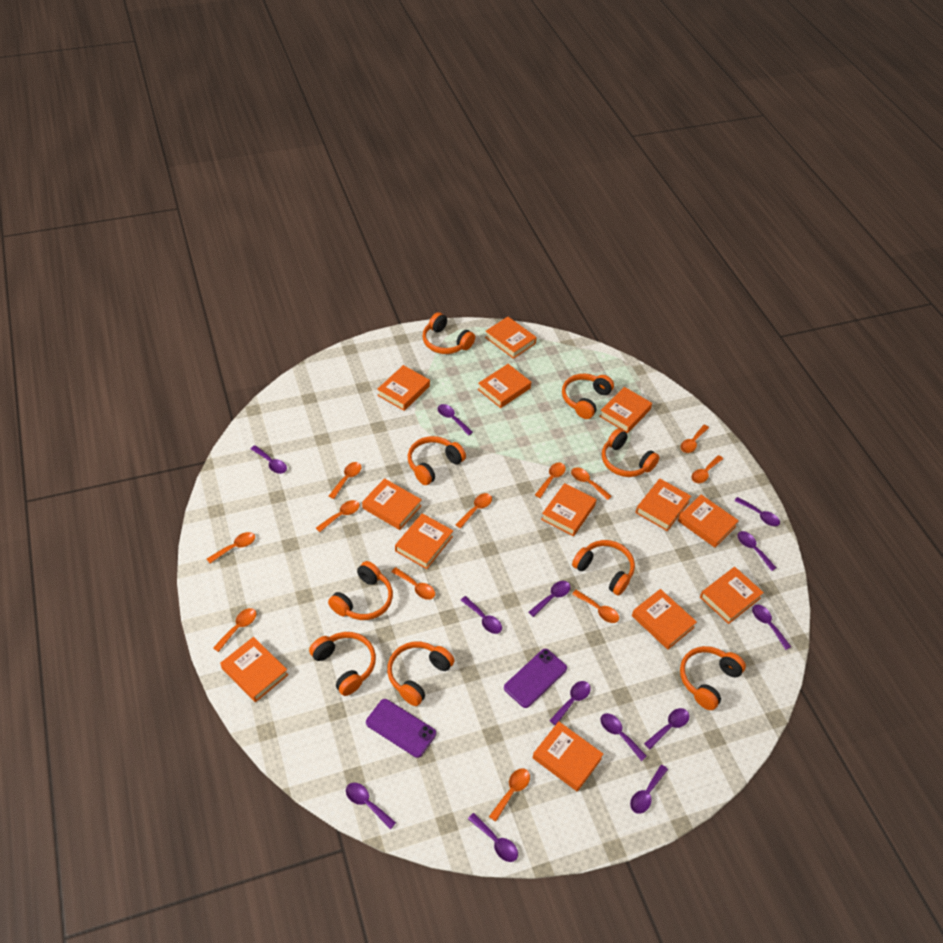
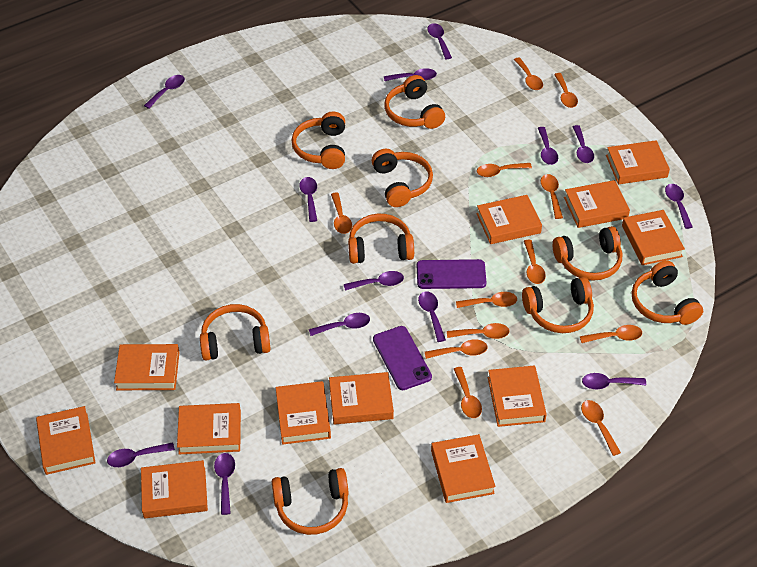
orange book: [220,637,288,702] [362,478,422,530] [377,365,430,411] [395,513,453,569] [478,364,531,408] [485,317,537,359] [533,721,603,792] [541,483,596,536] [599,387,652,433] [632,589,697,650] [636,479,691,531] [678,494,739,548] [700,567,764,624] = 13 -> [36,406,96,475] [114,344,180,390] [141,460,208,518] [177,403,241,454] [276,381,331,445] [329,372,394,424] [431,434,496,503] [476,195,542,244] [488,365,547,427] [564,180,630,228] [606,140,670,184] [622,210,685,265] = 12

